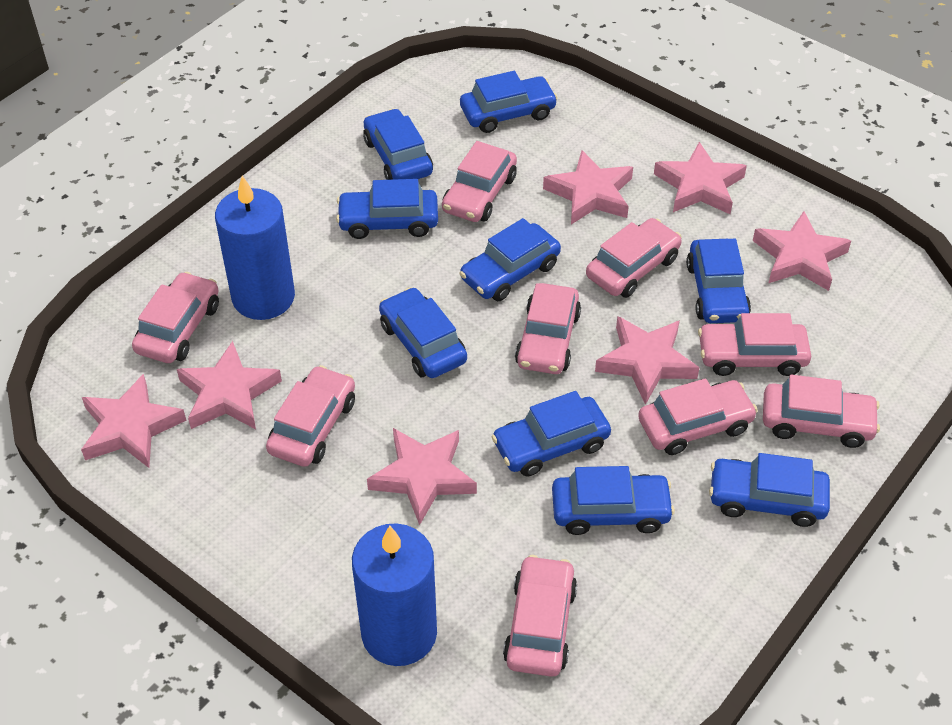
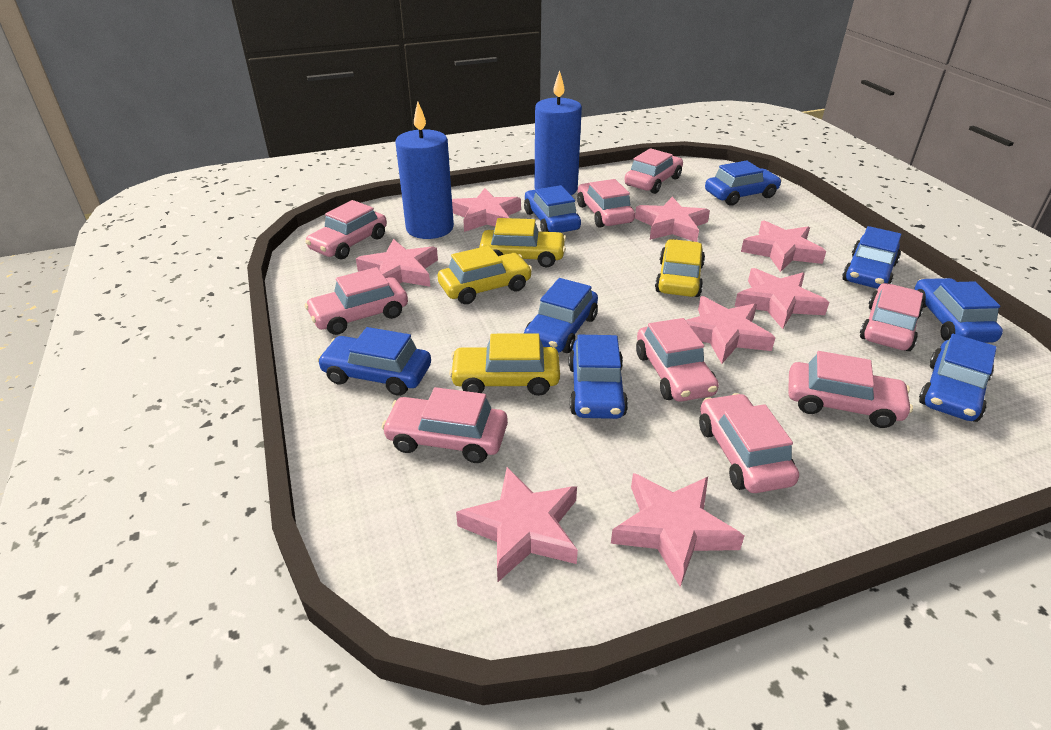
blue car: [336,179,438,239] [363,108,433,180] [379,287,467,378] [459,218,561,301] [460,71,558,133] [492,391,611,476] [552,466,675,535] [686,239,751,323] [709,453,830,527] = 9 -> [317,327,431,396] [524,185,581,233] [524,278,598,353] [569,335,628,419] [705,161,782,206] [842,226,901,289] [914,278,1003,343] [919,334,997,422] = 8
pink star: [81,374,186,468] [177,341,282,429] [367,428,477,525] [543,150,633,225] [595,316,699,405] [654,142,747,214] [753,211,851,291] = 7 -> [356,239,438,287] [452,188,521,232] [456,467,578,582] [611,473,744,587] [635,197,710,242] [686,296,775,364] [734,268,829,329] [741,220,826,272] = 8
yellow car: none = 0 -> [438,246,533,304] [449,333,560,396] [479,218,566,267] [655,239,705,297] = 4

